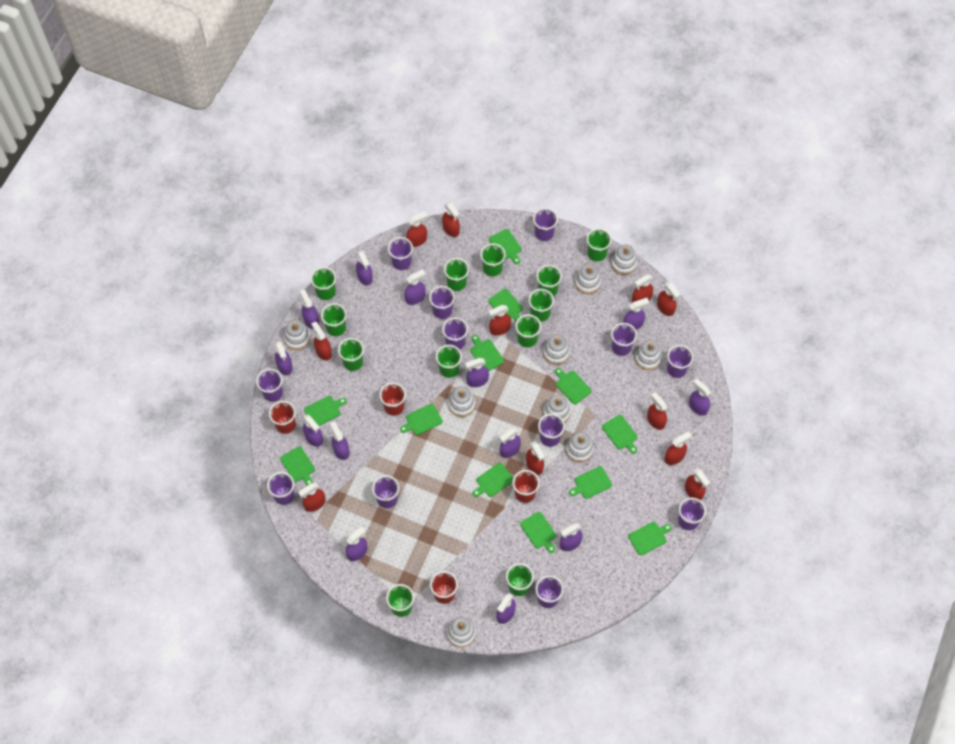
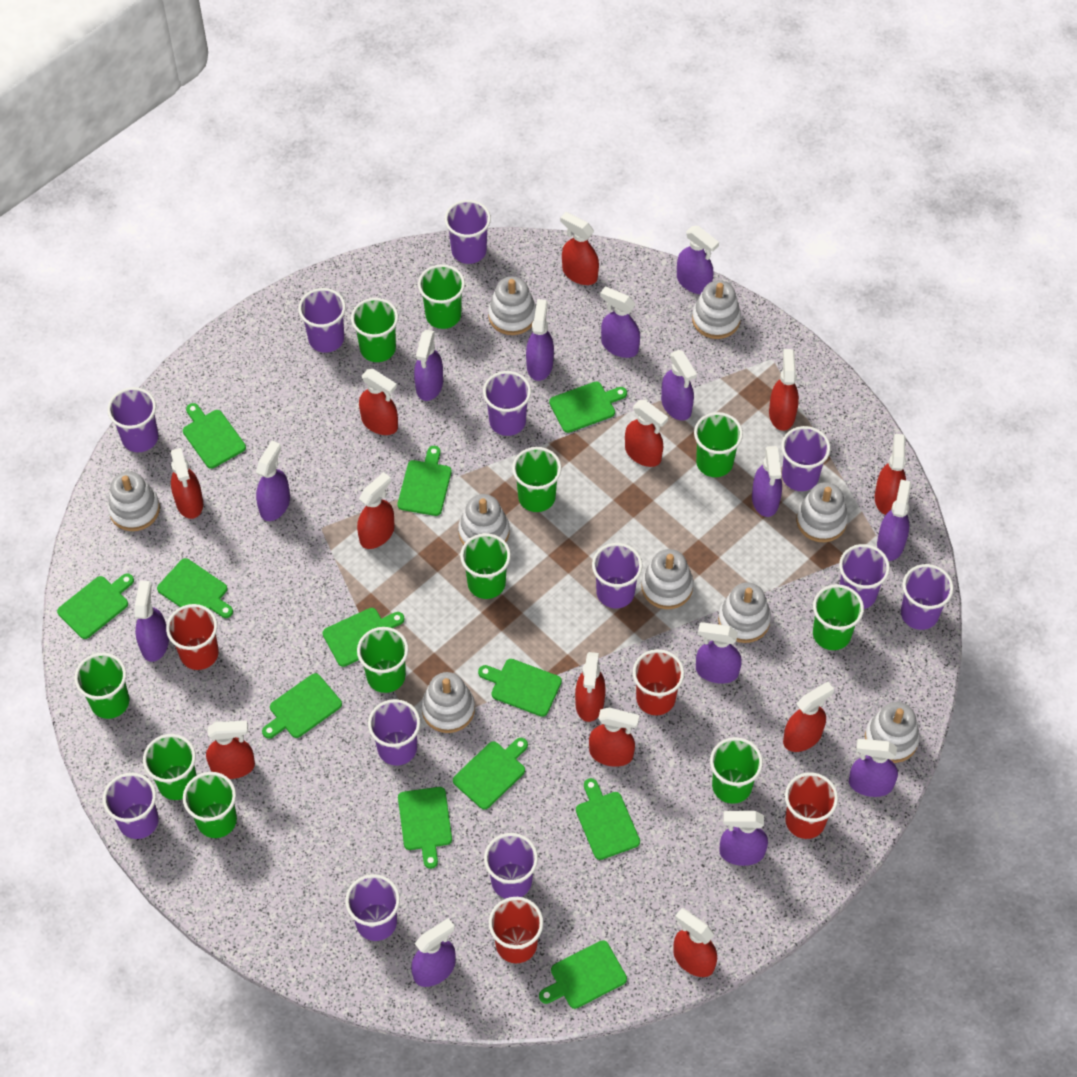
green cup: [311,267,336,300] [321,303,347,336] [338,338,364,371] [386,584,414,617] [436,345,462,378] [444,258,469,291] [480,243,506,277] [506,563,534,596] [515,314,541,347] [528,289,554,322] [536,265,562,296] [586,228,612,261] = 12 -> [74,653,129,719] [143,734,197,800] [183,772,237,838] [351,298,398,362] [357,627,409,693] [418,264,465,329] [460,533,511,599] [512,447,562,512] [694,412,743,477] [710,737,763,804] [813,584,864,650] = 11
red spray bottle: [298,483,326,512] [311,322,332,361] [406,211,427,247] [442,202,460,237] [489,305,511,336] [526,442,545,475] [632,275,653,303] [647,392,667,430] [657,282,681,316] [664,431,692,465] [685,468,710,500] = 11 -> [171,448,203,519] [206,721,255,779] [357,472,395,549] [359,369,398,435] [560,212,599,285] [575,652,606,722] [589,707,639,767] [625,400,668,467] [673,908,717,977] [769,349,799,431] [783,682,834,752] [875,434,906,515] = 12

